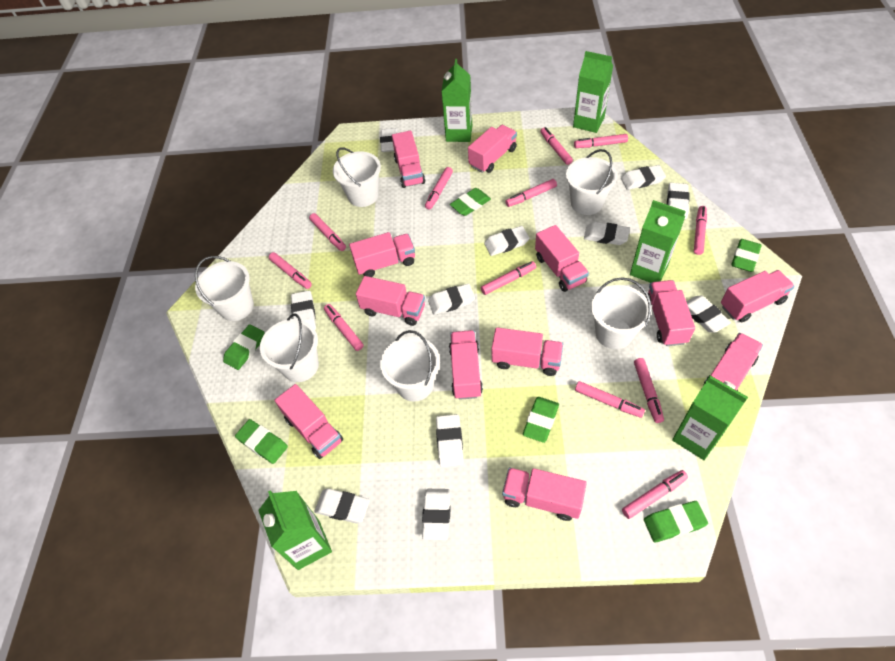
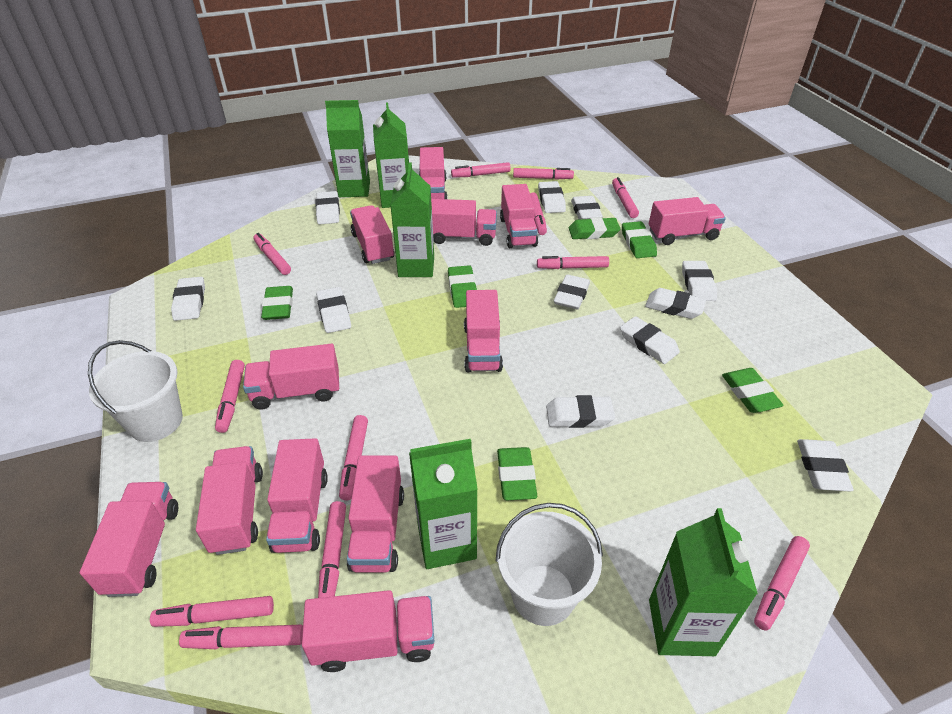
white bucket: [195,256,254,321] [260,314,319,382] [333,147,381,207] [380,330,440,401] [566,149,617,215] [591,277,651,349] = 6 -> [88,340,183,442] [496,503,603,626] = 2

